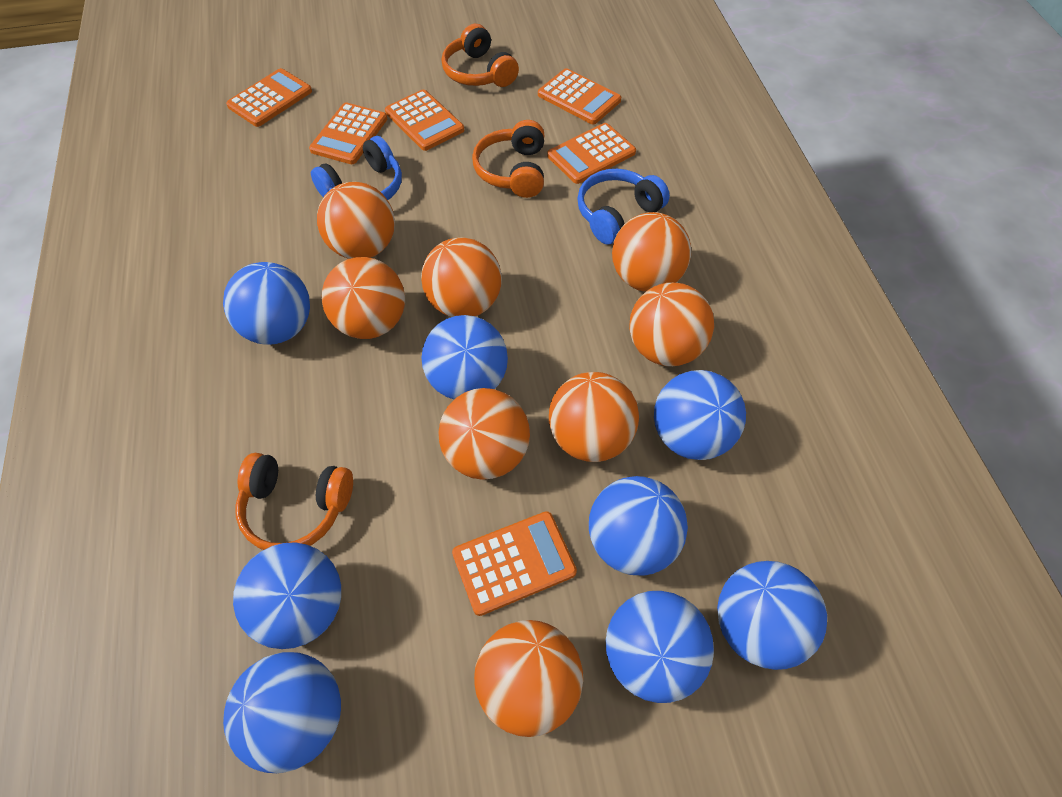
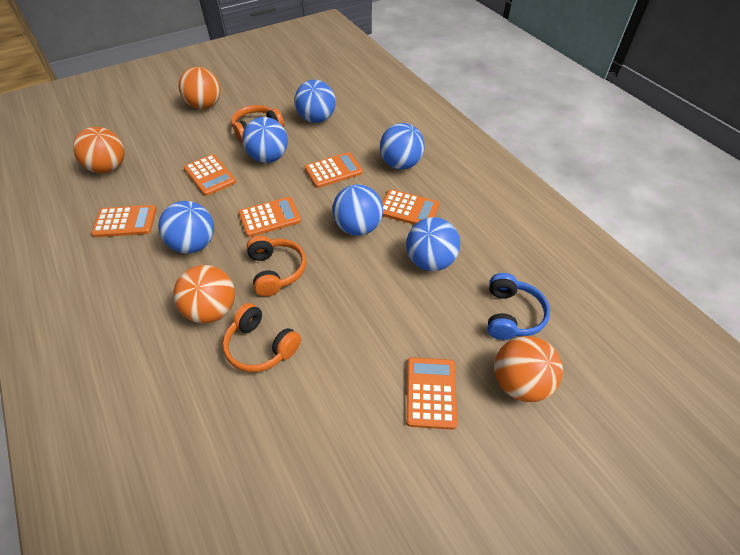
blue ball: [223,262,310,345] [223,652,341,773] [233,542,341,649] [421,315,508,399] [589,476,688,576] [606,591,714,703] [654,370,746,460] [717,561,827,670] = 8 -> [158,201,214,253] [242,117,288,163] [295,80,336,123] [332,184,383,236] [380,123,425,170] [406,217,460,271] = 6
blue headphones: [311,136,402,200] [577,169,670,244] = 2 -> [488,273,550,340] = 1
orange ball: [317,182,395,259] [322,257,405,339] [421,237,502,317] [439,388,530,480] [474,620,583,737] [549,372,639,462] [612,212,691,292] [629,283,714,366] = 8 -> [73,127,125,173] [173,265,235,323] [178,67,221,109] [494,336,563,402] = 4

